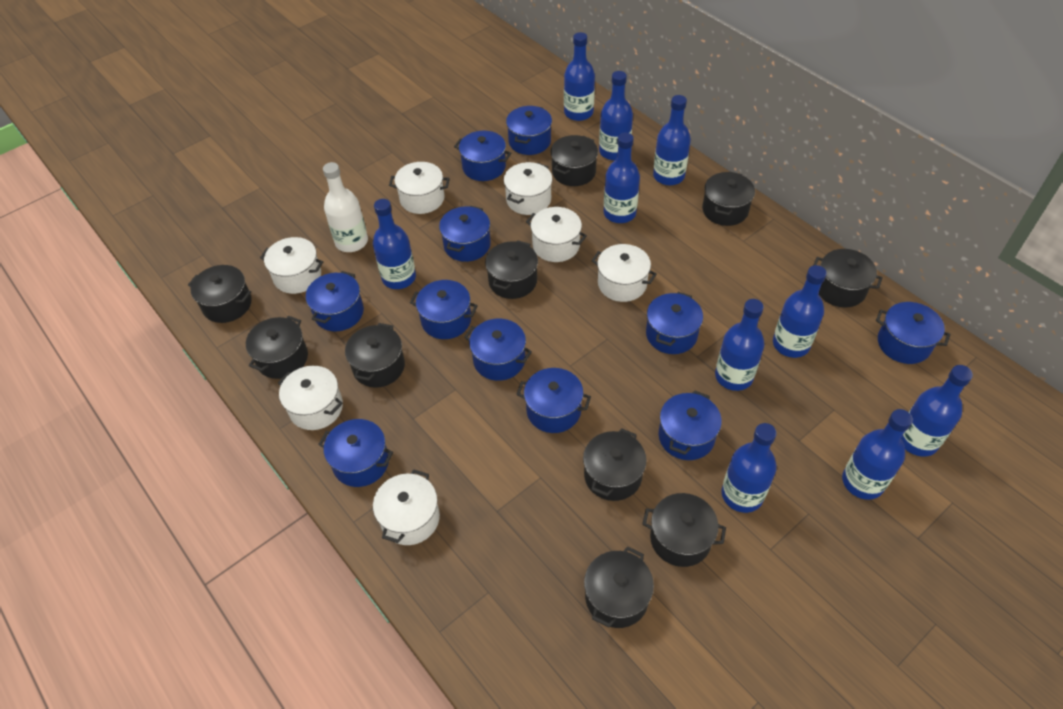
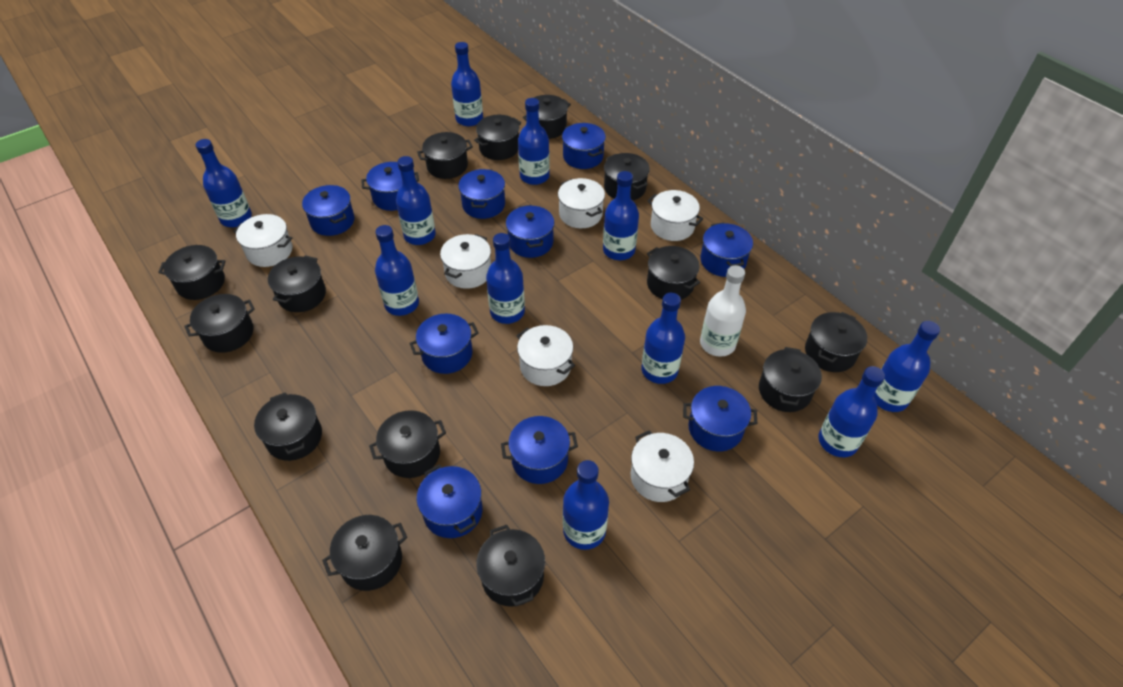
black pot: [188,265,252,323] [246,316,308,379] [345,323,405,388] [485,240,538,299] [550,135,598,186] [583,428,647,501] [584,546,654,628] [642,493,726,567] [702,171,755,226] [813,249,883,308] = 10 -> [158,245,226,300] [184,294,255,353] [254,392,322,461] [268,255,326,312] [322,515,407,591] [369,410,446,478] [417,132,473,179] [474,115,521,160] [477,525,545,607] [523,95,571,139] [604,153,650,200] [647,246,700,300] [759,347,822,412] [805,312,867,372] = 14
blue bottle: [373,199,416,289] [564,32,595,121] [599,71,633,161] [604,133,640,223] [653,95,691,185] [715,299,764,391] [721,423,777,513] [773,265,827,358] [842,409,913,500] [901,365,973,457] = 10 -> [196,139,252,227] [375,225,419,316] [396,156,436,245] [451,42,483,126] [486,233,525,324] [518,98,550,185] [563,460,609,550] [603,171,639,260] [641,292,685,384] [818,366,885,457] [873,321,940,412] = 11
blue pot: [306,271,364,331] [318,419,393,487] [410,280,478,339] [439,206,491,262] [454,131,511,181] [464,319,532,381] [506,106,552,155] [517,368,591,433] [646,292,703,354] [658,390,722,460] [876,302,950,364] = 11 -> [302,185,354,236] [361,162,419,211] [409,314,478,374] [417,464,483,538] [458,169,505,219] [501,416,578,484] [506,205,555,258] [562,123,606,169] [683,386,758,451] [700,223,753,277] = 10
white pot: [260,237,323,294] [278,366,343,430] [373,469,440,545] [389,162,450,214] [504,162,552,215] [526,207,587,262] [591,244,657,302] = 7 -> [234,214,293,267] [440,234,491,289] [517,325,575,386] [558,178,605,228] [631,430,694,502] [647,190,703,241] = 6

